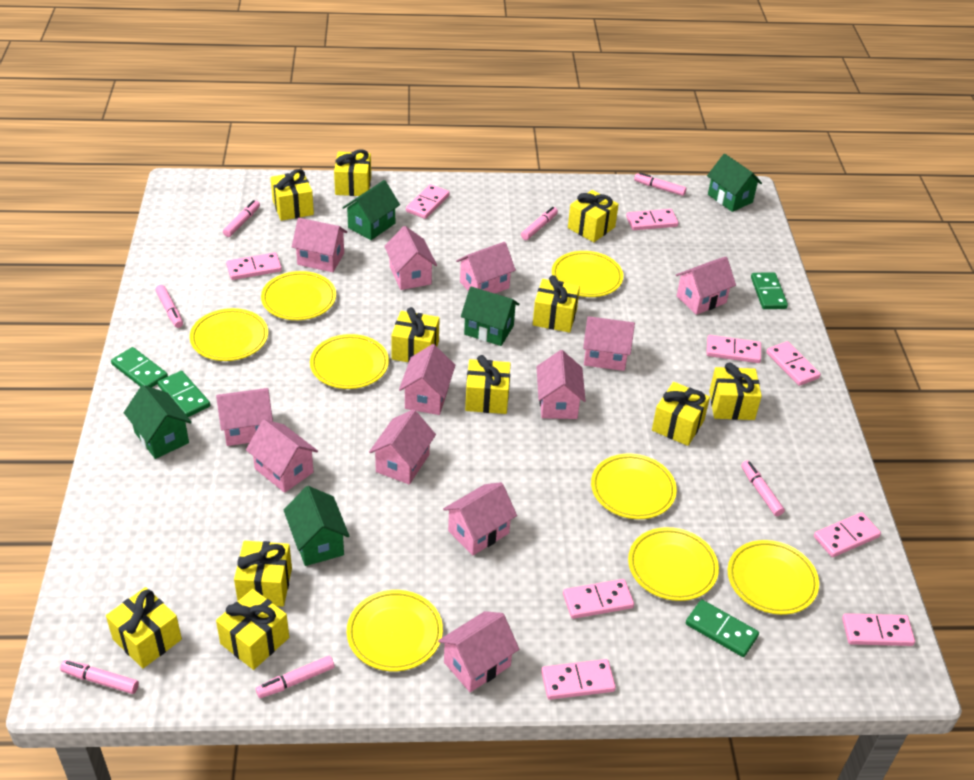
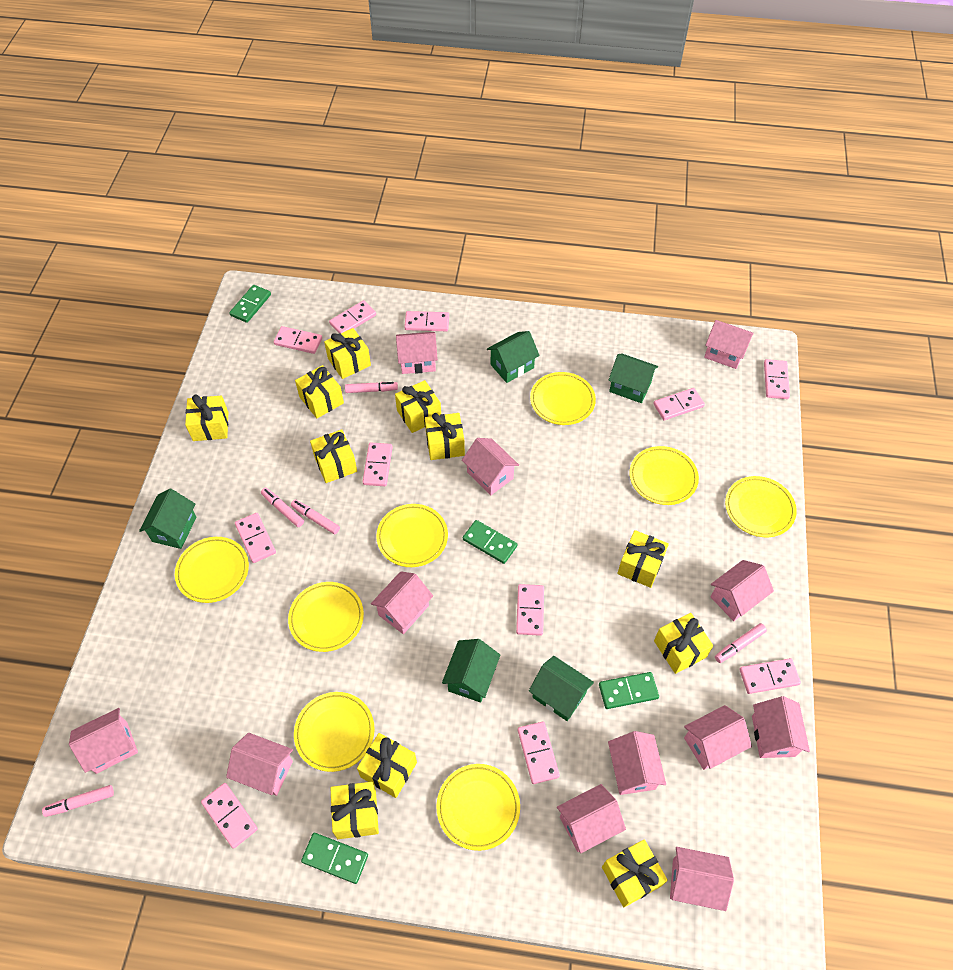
pink domino: [226,252,282,280] [406,184,450,219] [541,659,616,700] [563,579,634,619] [626,209,678,230] [706,335,761,363] [766,341,821,386] [814,512,881,557] [842,613,915,646] = 9 -> [201,783,258,849] [235,513,276,563] [274,326,322,354] [329,300,376,333] [362,442,393,486] [404,311,449,331] [516,584,544,636] [518,721,560,784] [653,388,705,420] [739,658,801,694] [764,359,790,399] = 11
pink marker: [60,660,139,694] [155,285,183,328] [223,200,260,237] [256,656,334,698] [521,207,558,240] [634,173,687,196] [741,460,785,516] = 7 -> [42,785,114,817] [261,488,304,527] [291,500,340,534] [345,382,398,393] [715,623,767,663] = 5

